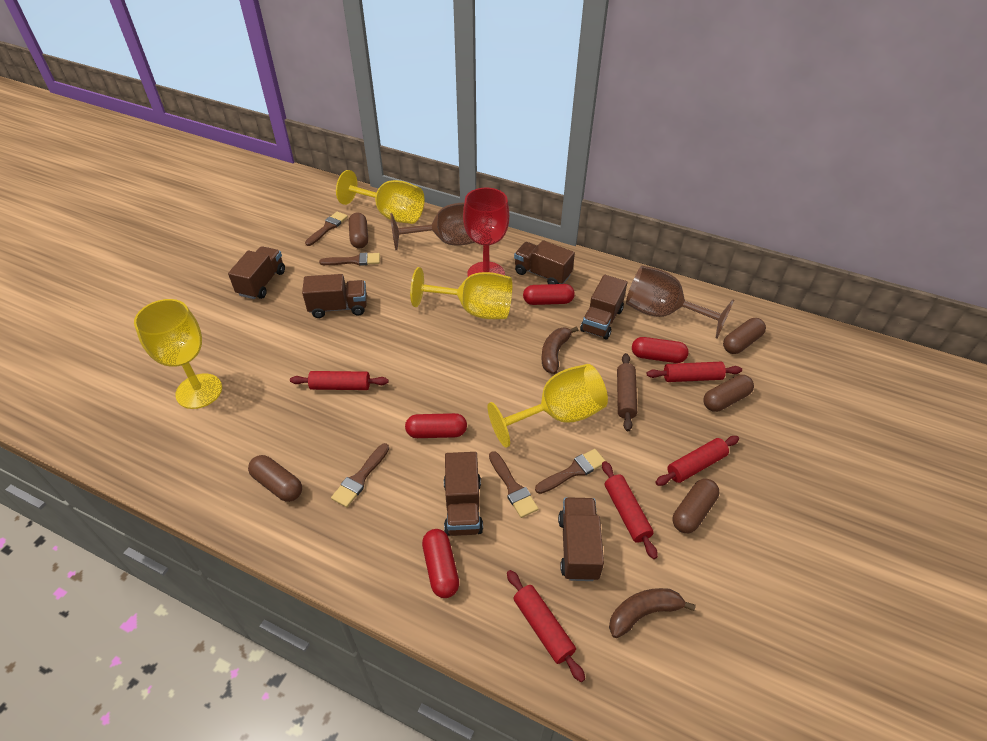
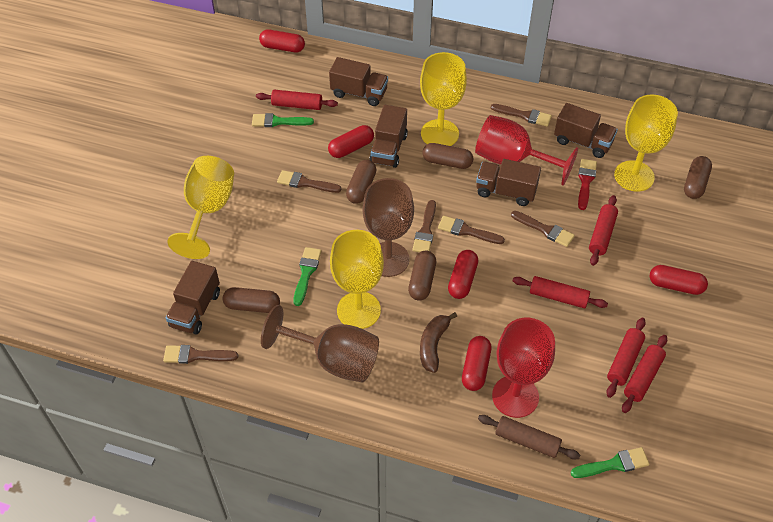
brown banana: [541,326,578,374] [609,588,696,638] = 2 -> [420,312,457,373] = 1
brown brush: [305,212,348,246] [319,253,380,266] [331,443,389,508] [489,451,538,518] [535,449,605,494] = 5 -> [163,345,238,364] [277,170,341,193] [412,200,436,252] [438,216,505,244] [491,104,552,127] [511,211,575,247] = 6
brown truck: [228,246,285,299] [302,274,367,318] [444,452,483,536] [514,240,575,284] [558,497,604,581] [580,275,627,339] = 6 -> [166,261,220,334] [329,57,388,106] [370,105,408,168] [476,159,541,206] [554,103,618,158] = 5
green brush: none = 0 -> [252,113,314,127] [293,247,322,306] [571,447,650,478] = 3
red brush: none = 0 -> [578,159,597,210] = 1
red capsule: [405,413,467,438] [422,529,459,598] [523,284,575,305] [632,337,689,363] = 4 -> [259,29,305,53] [328,125,374,158] [448,250,478,299] [462,336,491,391] [649,265,708,295] = 5
red goblet: [463,188,509,277] = 1 -> [475,115,578,186] [492,318,555,418] = 2

